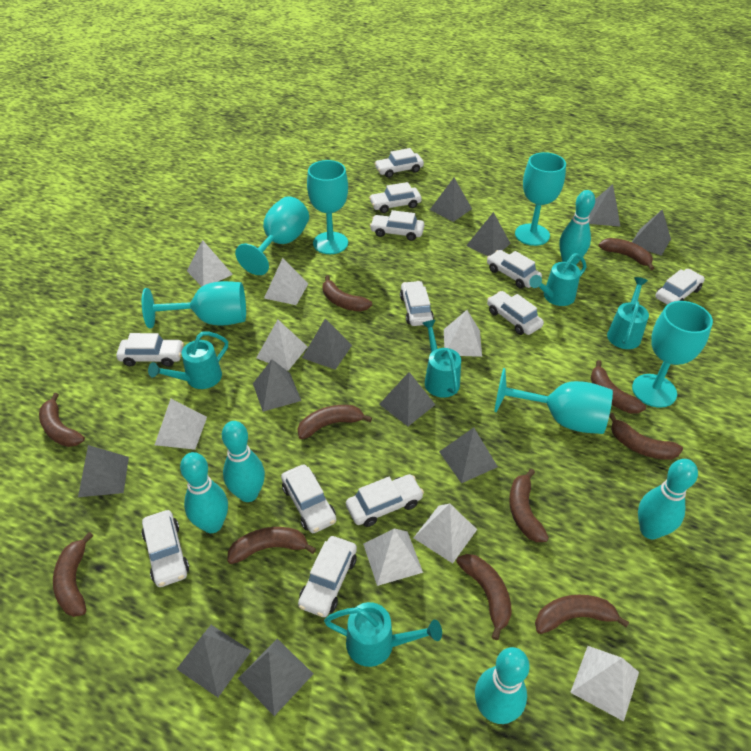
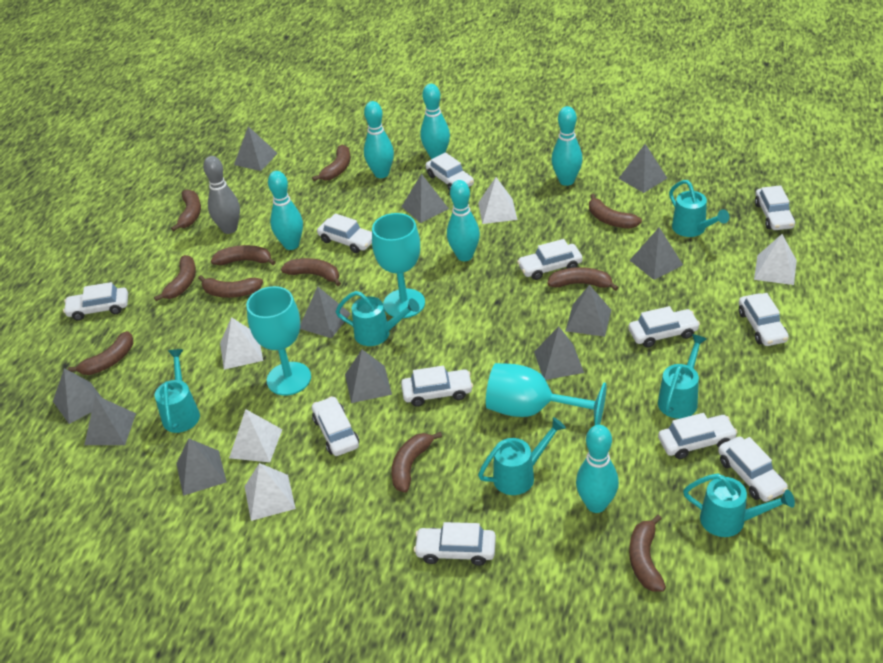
grey bowling pin: none = 0 -> [203,156,240,234] = 1
turquoise bowling pin: [180,452,228,533] [222,421,265,502] [475,647,530,724] [559,190,595,265] [638,459,698,539] = 5 -> [268,171,303,250] [364,101,394,178] [421,84,450,159] [447,180,480,261] [551,106,583,186] [576,425,619,513] = 6
turquoise goblet: [142,281,246,328] [235,196,309,275] [307,160,348,254] [494,368,613,434] [515,152,566,246] [632,301,713,408] = 6 -> [246,286,311,395] [372,213,425,318] [486,363,607,425] = 3
turquoise watering can: [148,332,228,389] [324,602,442,667] [422,320,461,398] [529,253,586,306] [607,277,649,349] = 5 -> [155,349,200,433] [335,291,420,346] [478,417,566,495] [658,334,707,419] [669,180,729,237] [683,473,795,537] = 6
white pyramid: [155,399,207,450] [187,240,233,286] [256,320,308,371] [264,258,309,305] [363,528,423,586] [414,504,477,563] [444,310,482,357] [570,646,639,721] = 8 -> [220,317,263,370] [229,409,283,462] [244,463,296,521] [478,177,517,224] [754,234,797,285] = 5

